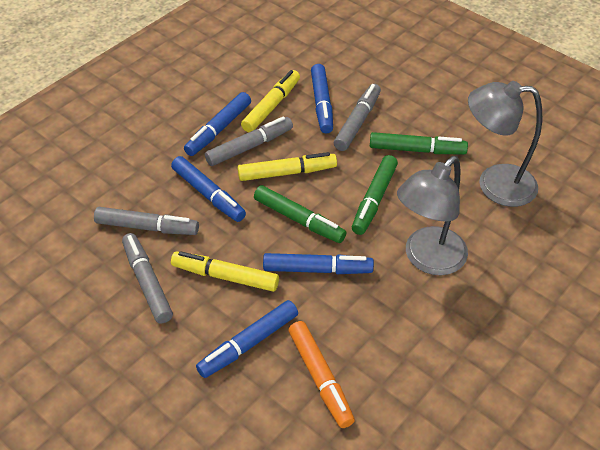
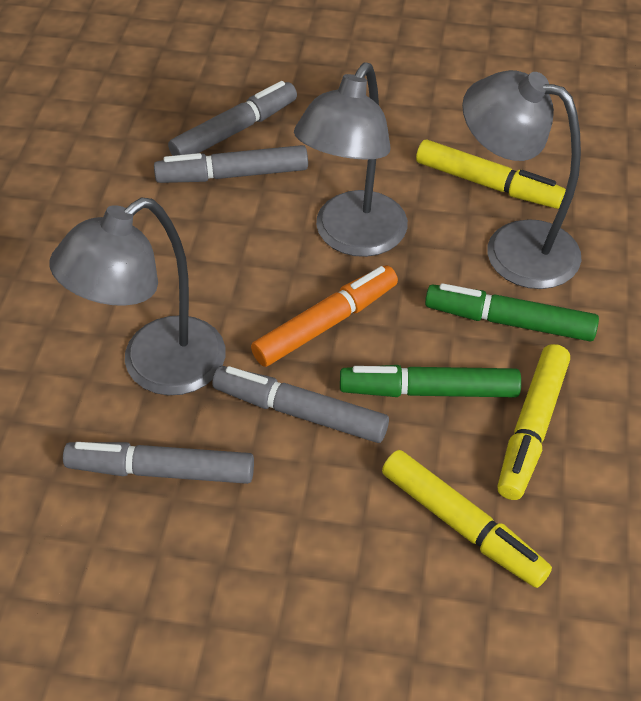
blue marker: [171,156,246,222] [184,92,251,156] [196,300,298,378] [263,253,374,274] [311,64,333,134] = 5 -> none = 0
green marker: [254,185,346,243] [352,155,398,235] [370,132,468,154] = 3 -> [340,365,521,397] [425,283,599,341] = 2
grey lamp: [397,156,468,275] [468,81,542,207] = 2 -> [49,198,226,395] [294,63,408,257] [462,70,581,289] = 3

